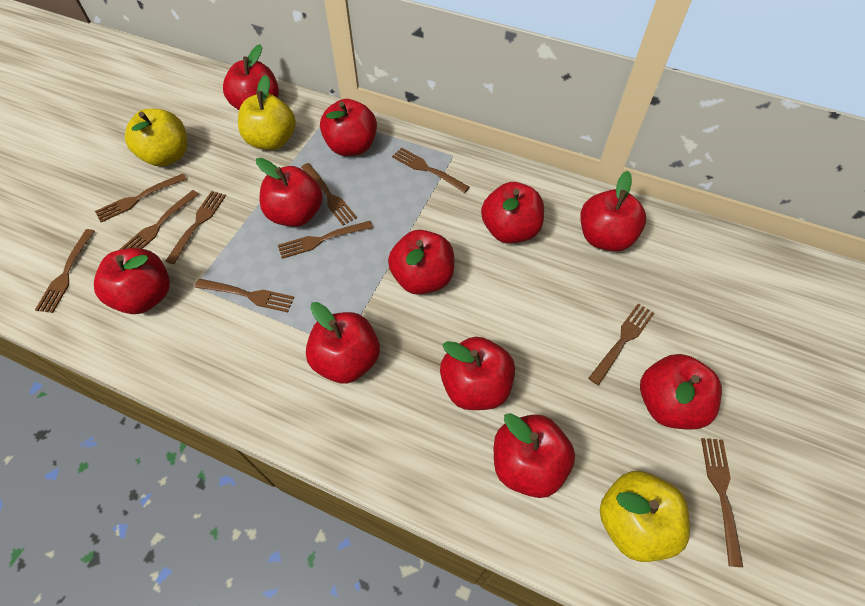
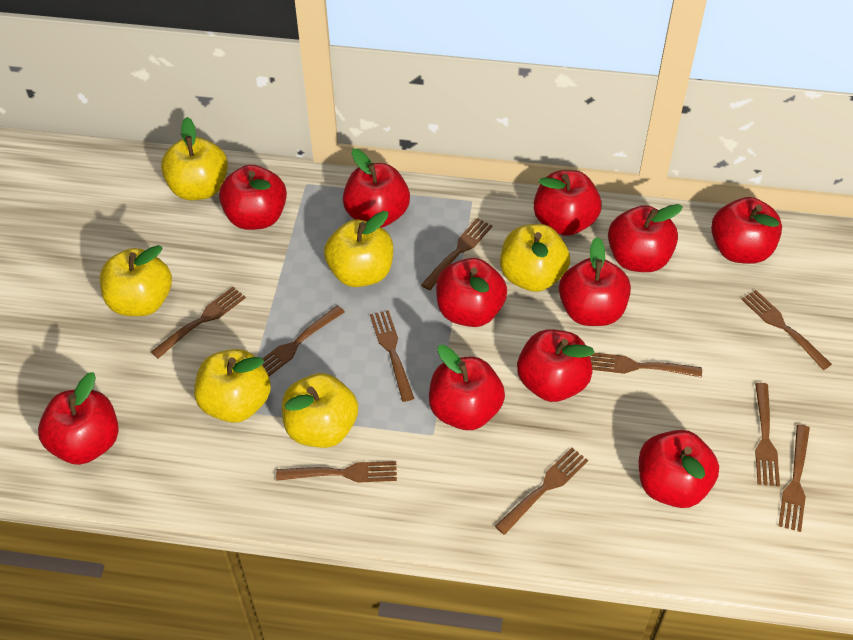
yellow apple: [125,109,187,167] [238,75,296,150] [600,471,690,562] = 3 -> [100,245,172,316] [161,117,228,200] [194,349,271,423] [282,373,358,448] [324,211,393,287] [500,224,570,292] = 6

